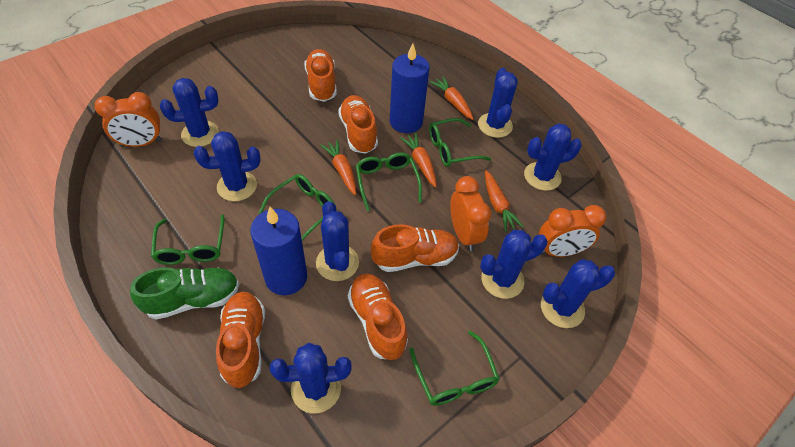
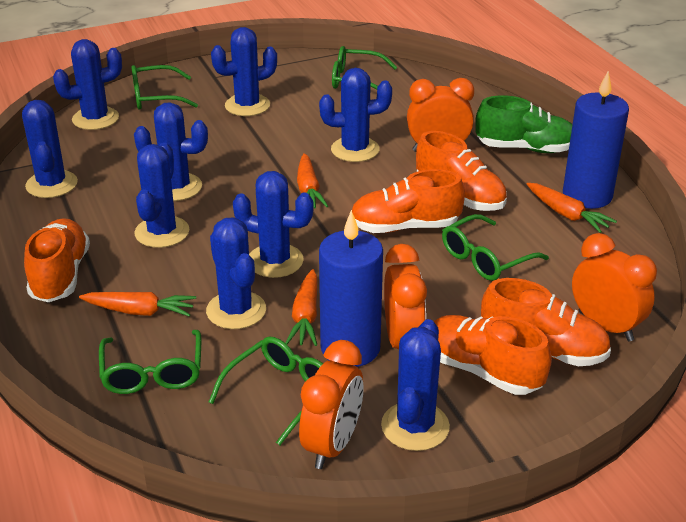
blue cactus: [160,78,219,147] [194,131,261,201] [270,343,352,413] [316,201,359,281] [478,68,518,138] [480,230,548,299] [524,123,582,191] [541,259,615,328] = 8 -> [22,100,78,198] [53,39,122,130] [134,102,208,201] [134,143,189,248] [206,218,266,329] [211,27,277,116] [233,171,314,278] [319,68,392,162] [381,319,450,451] = 9
orange clock: [95,92,162,147] [450,176,491,251] [539,205,606,257] = 3 -> [299,340,364,469] [384,244,427,349] [407,78,474,152] [572,233,657,341] = 4

